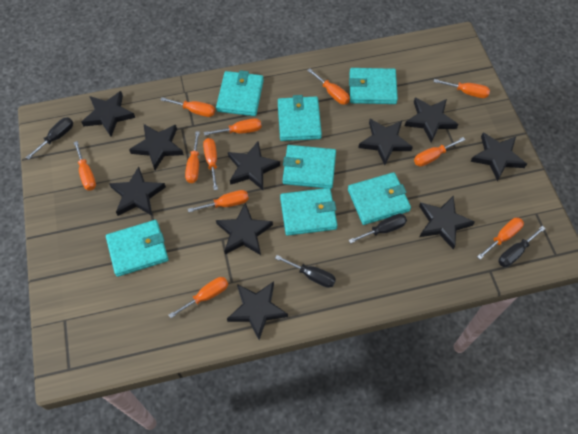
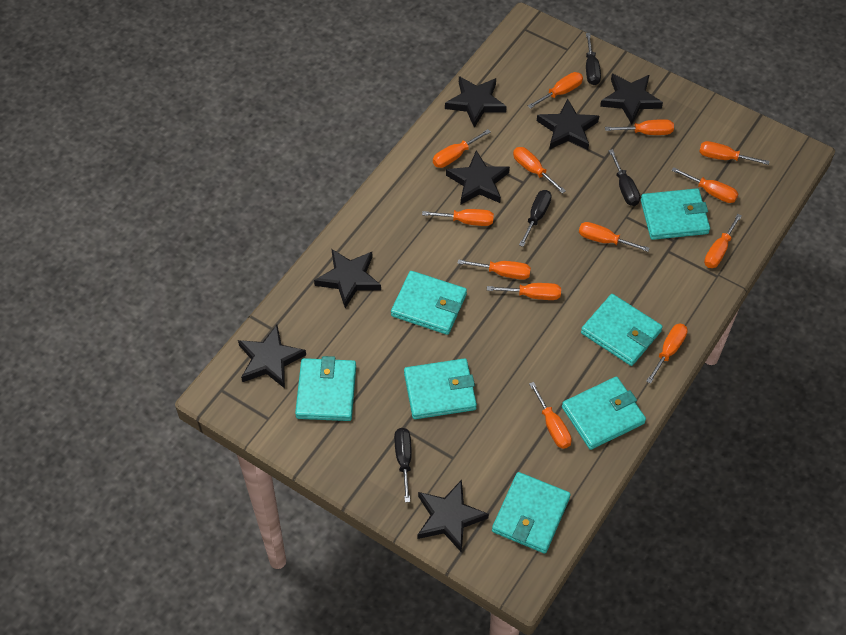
black star: [82,91,135,137] [109,167,166,216] [129,124,184,170] [216,203,273,255] [227,282,288,340] [228,141,280,190] [358,119,413,165] [405,97,458,143] [419,196,475,249] [470,132,527,181] = 10 -> [238,325,306,388] [314,249,381,308] [418,480,489,553] [445,76,507,128] [446,150,510,204] [537,98,599,150] [600,74,663,124] = 7
orange screwdriver: [74,141,96,191] [161,97,215,117] [169,277,228,318] [185,131,200,183] [188,190,249,213] [203,138,218,190] [204,118,262,136] [307,68,350,104] [414,137,466,167] [434,79,490,98] [477,218,524,259] = 11 -> [422,209,494,226] [433,129,490,168] [457,259,531,280] [487,283,561,300] [513,147,566,194] [528,72,583,109] [529,382,572,449] [579,222,650,252] [605,119,674,135] [646,324,688,384] [671,167,738,203] [699,141,769,165] [704,214,742,268] = 13

